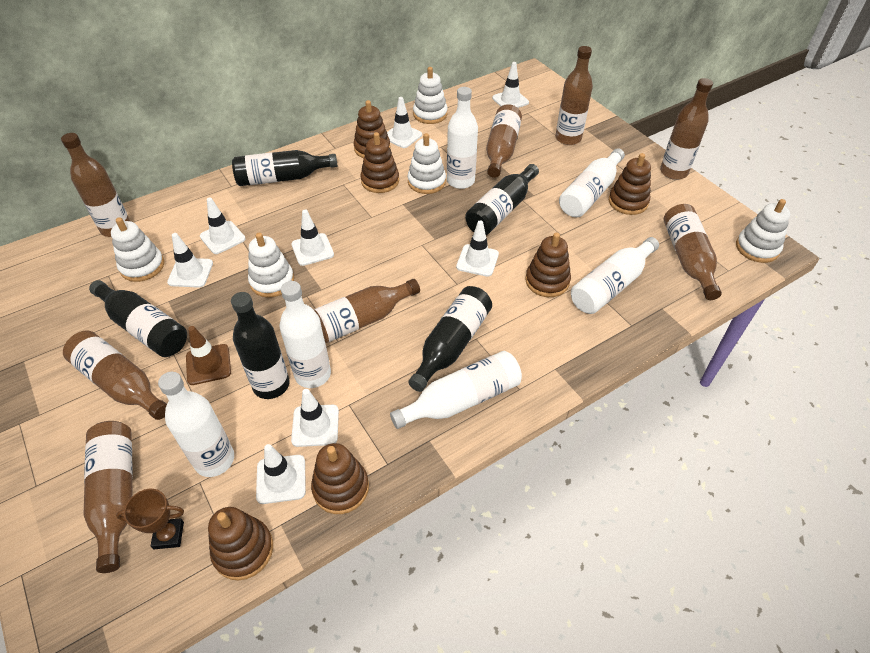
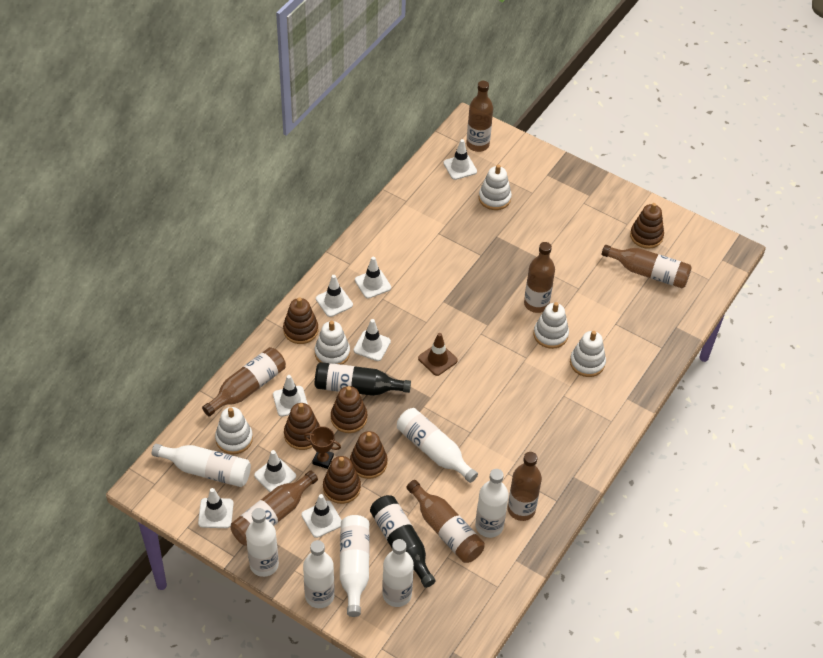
black bottle: [89,280,187,357] [231,292,289,399] [232,150,338,186] [408,286,492,392] [465,164,539,235] = 5 -> [315,362,411,396] [370,495,436,588] = 2
brown bottle: [61,133,130,237] [63,330,167,420] [84,421,133,573] [314,279,420,343] [486,104,522,178] [555,46,593,145] [660,78,713,180] [664,204,722,300] = 8 -> [202,347,286,416] [231,470,318,546] [406,480,485,563] [466,81,493,152] [508,452,542,521] [524,242,555,313] [602,245,692,288] = 7
white bottle: [158,372,234,477] [279,281,331,388] [390,351,522,429] [447,87,478,189] [559,148,625,217] [571,237,659,314] = 6 -> [152,444,251,487] [246,508,279,577] [303,540,335,608] [340,515,370,617] [382,539,414,607] [397,408,478,483] [475,469,509,538] = 7

